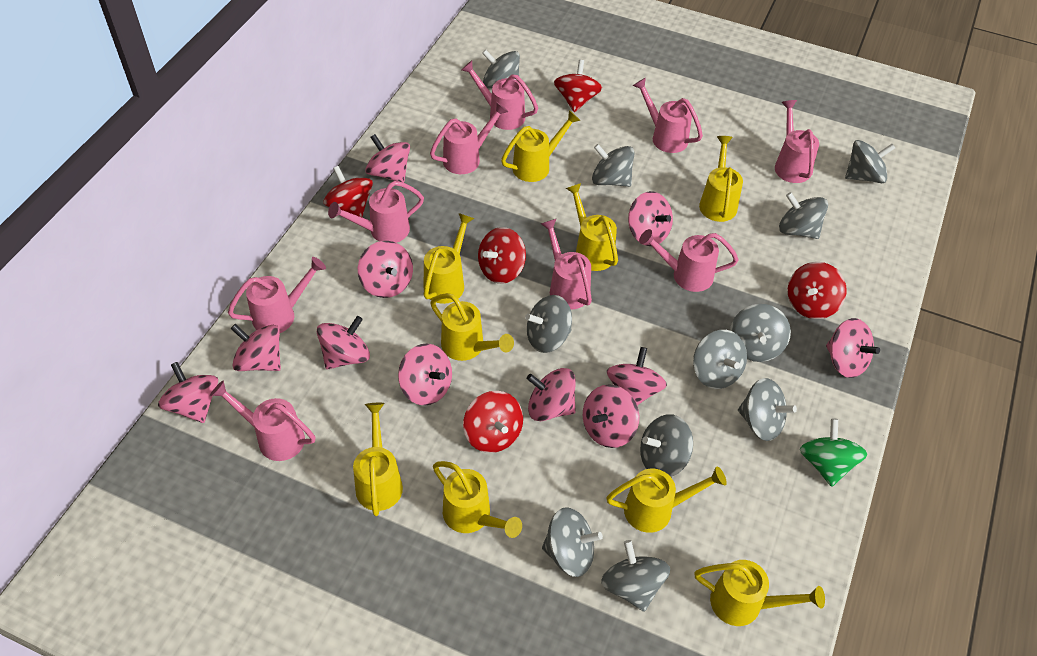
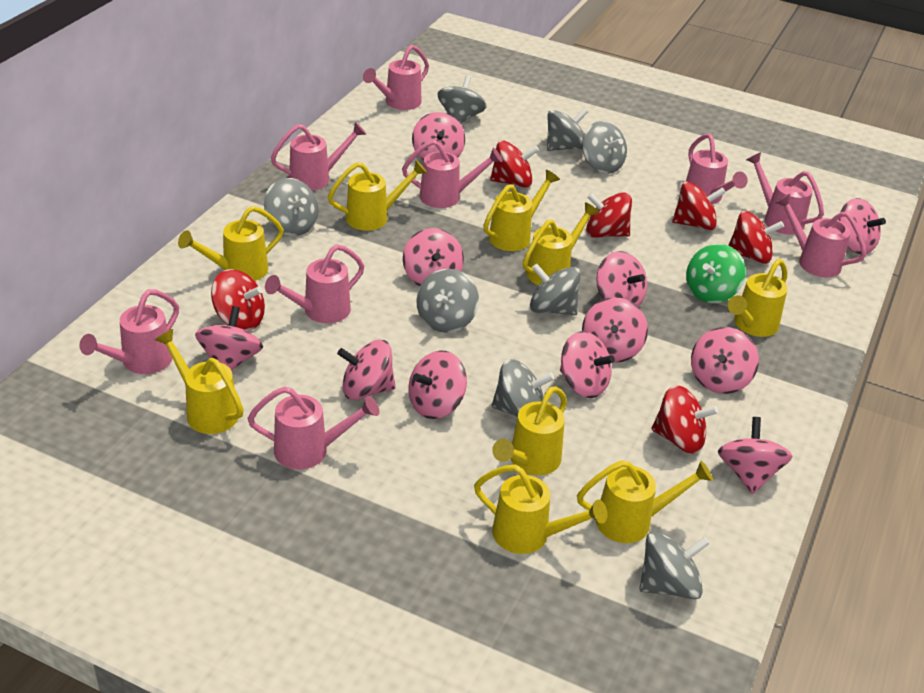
grey spinning top: [482,50,520,88] [525,295,572,353] [542,507,603,577] [592,144,634,187] [601,540,670,612] [640,414,693,477] [693,330,747,389] [730,304,791,362] [738,378,797,441] [779,192,828,239] [845,140,895,183] = 11 -> [264,178,319,236] [416,269,479,333] [437,75,487,124] [492,359,554,417] [530,264,581,316] [547,108,588,151] [582,121,627,174] [640,531,710,599] = 8
red spinning top: [323,166,373,217] [463,391,523,453] [478,227,526,284] [554,60,602,112] [788,262,847,319] = 5 -> [211,269,265,331] [490,140,539,188] [586,192,632,238] [652,385,719,454] [672,181,726,230] [728,211,784,264] = 6

